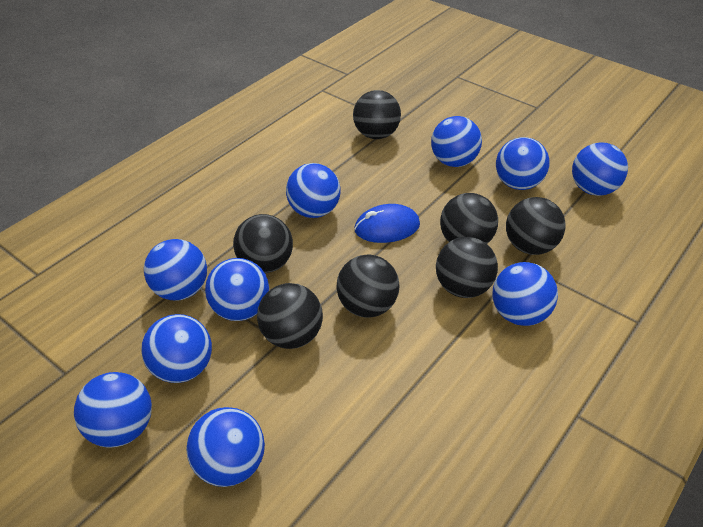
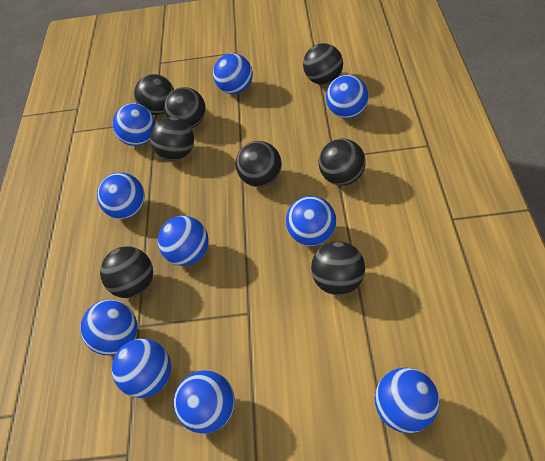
black ball: [233,214,293,273] [257,283,323,349] [336,254,399,318] [353,90,401,139] [436,237,498,298] [440,193,498,244] [506,197,566,255] = 7 -> [100,246,153,298] [134,74,174,115] [150,117,194,161] [164,87,206,128] [236,141,282,187] [303,43,343,85] [311,241,365,295] [318,138,366,186] = 8
blue mouse: [354,204,420,243] = 1 -> none = 0

